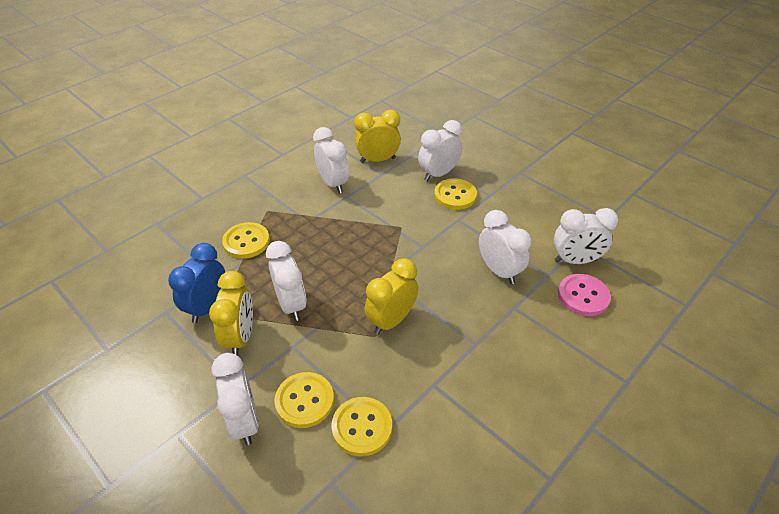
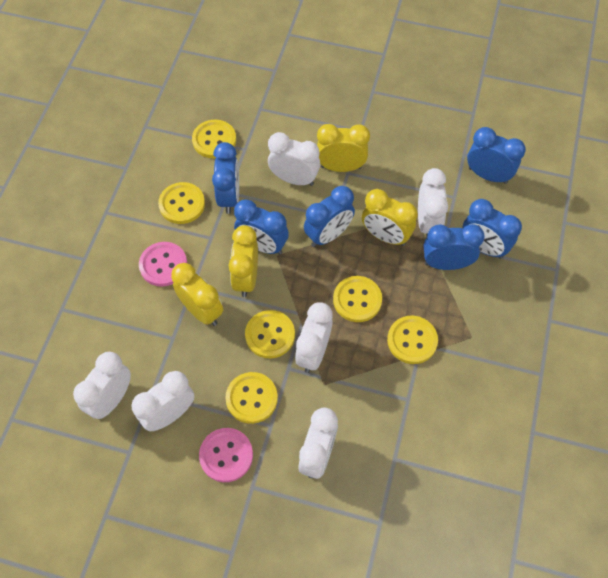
blue clock: [168,243,225,323] = 1 -> [212,142,239,214] [234,199,289,255] [304,186,355,247] [423,224,485,270] [463,199,522,259] [467,127,526,184] = 6
pink button: [558,274,611,316] = 1 -> [139,242,187,287] [199,428,253,482] = 2
yellow button: [222,222,270,259] [274,372,334,428] [331,397,392,456] [434,178,477,210] = 4 -> [158,182,205,224] [192,119,236,158] [225,372,278,424] [245,310,295,358] [333,276,382,322] [387,316,438,364] = 6
yellow clock: [209,271,253,356] [354,110,401,163] [364,258,418,335] = 3 -> [171,263,223,326] [229,225,258,297] [317,124,370,172] [362,189,417,246] = 4

